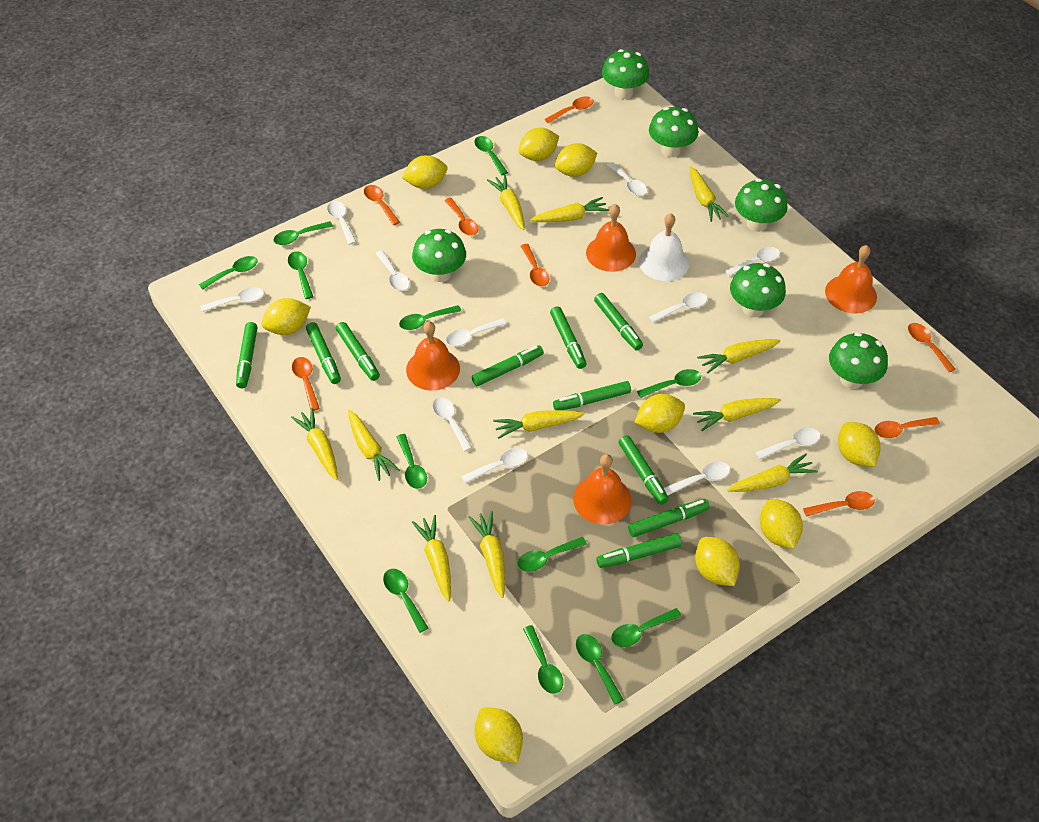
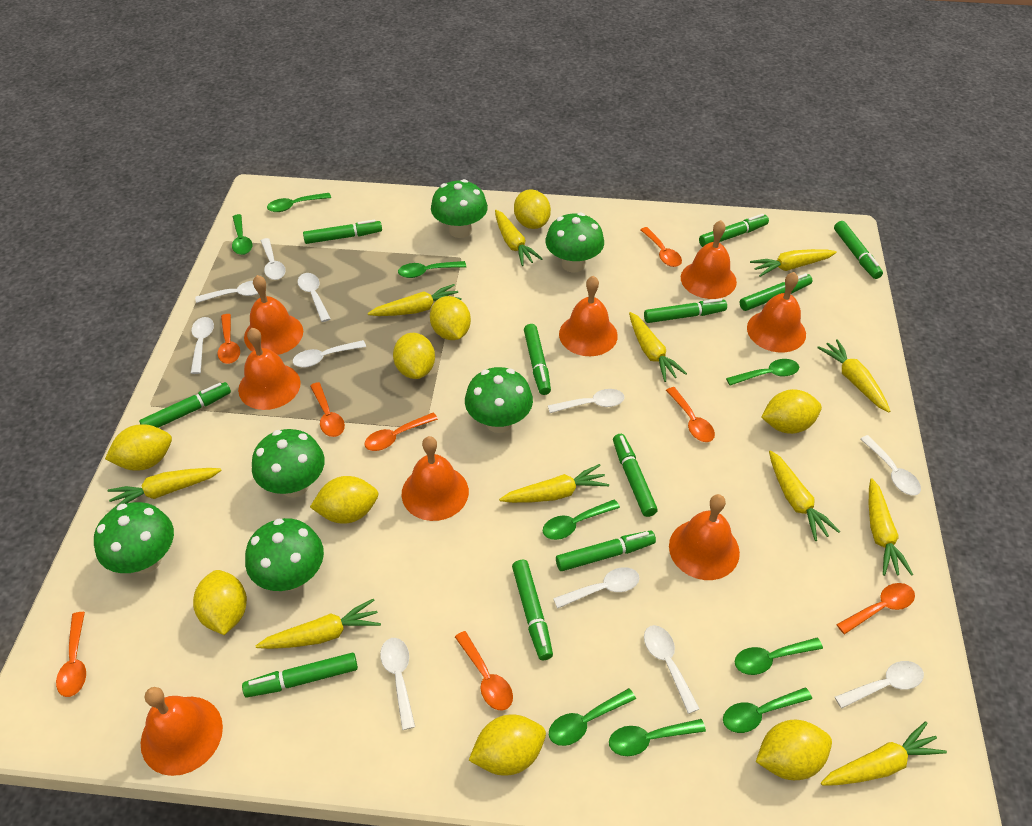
green marker: [236,322,257,388] [306,322,341,384] [336,322,380,381] [472,345,544,386] [550,306,587,369] [553,381,631,410] [594,293,643,350] [596,533,682,568] [618,435,669,505] [628,499,710,537] = 10 -> [139,382,231,428] [242,653,358,697] [303,219,382,244] [512,560,553,660] [524,324,551,395] [556,531,656,571] [613,434,658,517] [644,298,727,323] [699,214,769,247] [740,273,812,311] [834,221,883,279] = 11
green spoon: [199,256,258,290] [273,221,333,245] [288,251,313,299] [383,569,428,633] [396,434,427,489] [399,305,461,330] [474,136,508,175] [517,537,587,572] [523,625,563,694] [576,634,624,705] [611,608,681,647] [637,369,701,398] = 12 -> [232,214,252,255] [267,193,331,212] [398,261,466,278] [543,499,620,540] [549,688,636,746] [609,719,706,756] [723,687,812,733] [726,359,799,386] [735,638,823,675] = 9
orange bell: [406,321,460,391] [573,454,632,525] [586,204,636,272] [825,245,877,314] = 4 -> [141,687,223,776] [238,328,301,410] [244,275,303,355] [402,436,469,521] [559,276,618,356] [669,494,740,580] [681,220,737,299] [747,272,806,352] = 8
white bell: [639,213,689,281] = 1 -> none = 0

